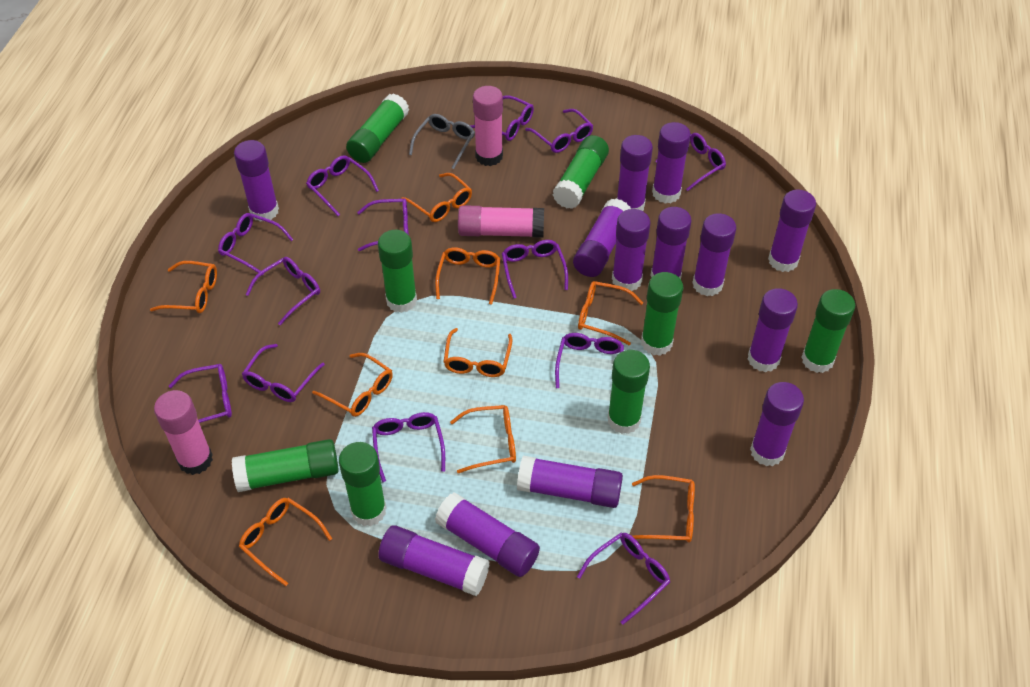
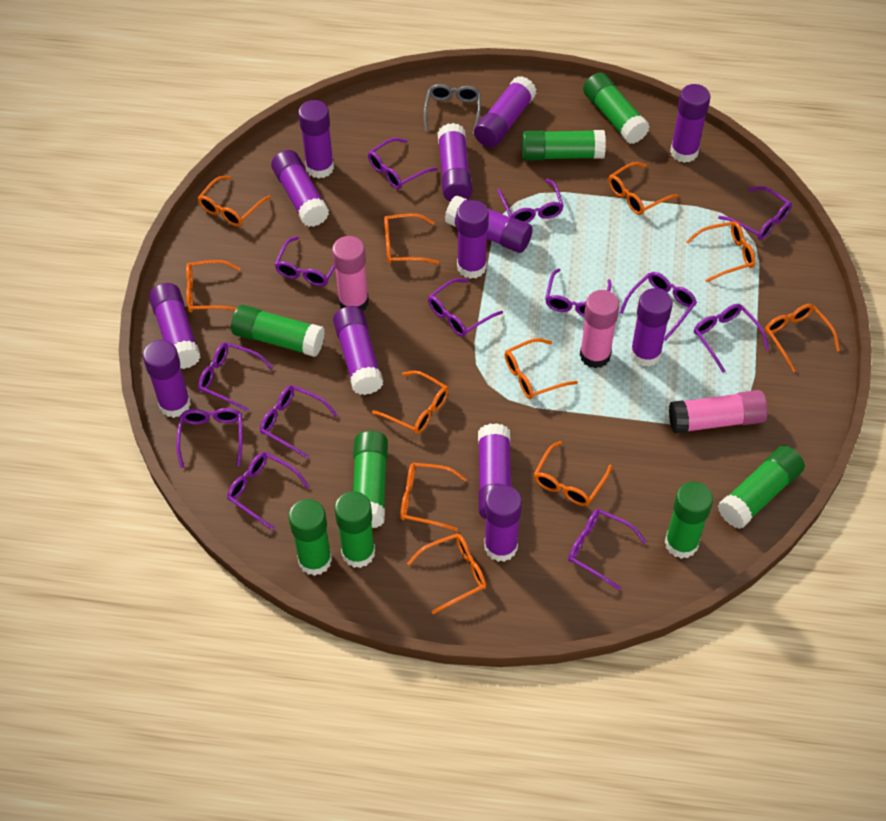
orange glasses: [150,261,217,313] [239,498,332,586] [312,353,393,417] [401,173,472,222] [435,247,500,305] [443,328,513,377] [450,405,516,473] [578,281,643,345] [632,475,695,542] = 9 -> [186,260,241,312] [198,176,271,226] [372,371,448,434] [384,214,439,264] [400,463,467,531] [407,533,486,614] [504,338,578,399] [534,441,612,506] [608,162,679,215] [686,221,756,282] [765,304,840,372] = 11

